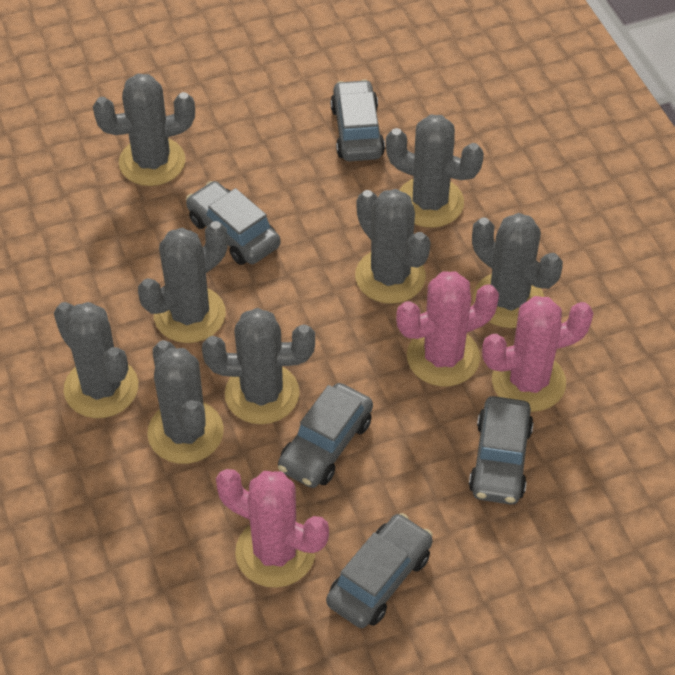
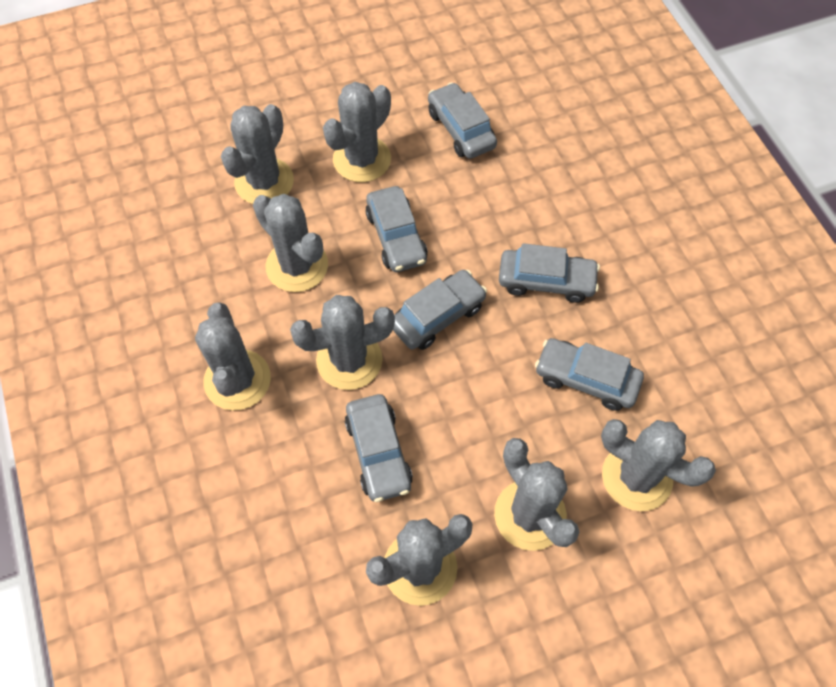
grey car: [186,181,281,265] [278,383,373,488] [326,513,433,628] [330,80,385,161] [469,396,534,505] = 5 -> [345,394,413,502] [365,186,428,272] [393,270,487,350] [428,82,497,159] [499,243,600,303] [535,338,644,411] = 6
pink cactus: [216,469,329,588] [396,271,499,386] [482,296,594,412] = 3 -> none = 0

